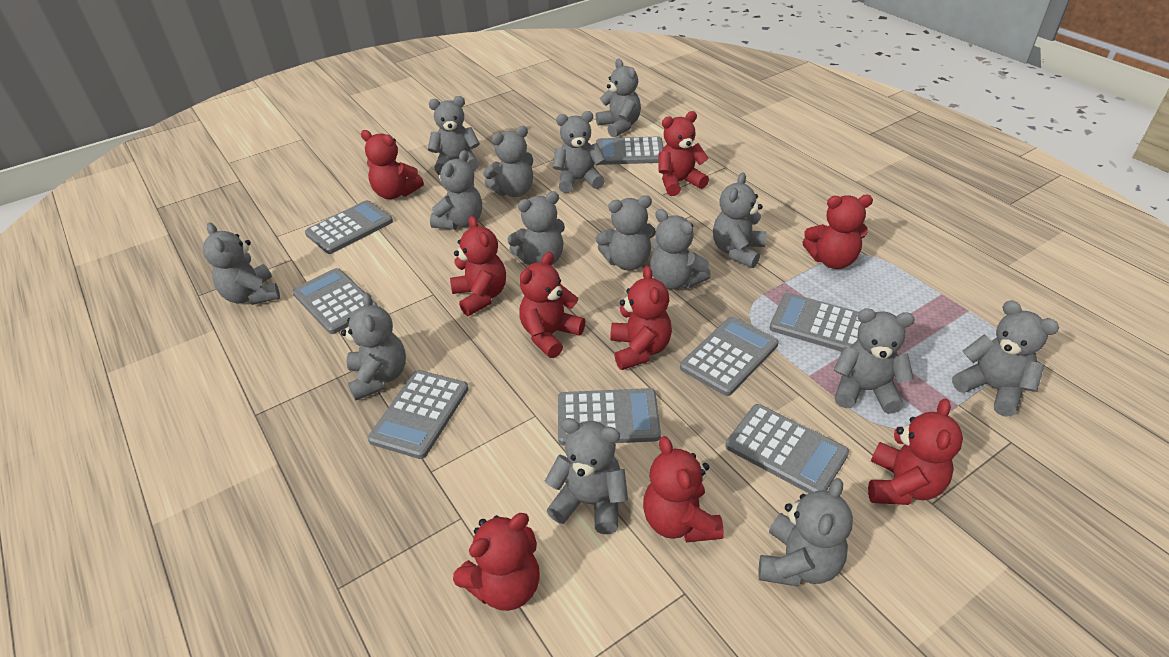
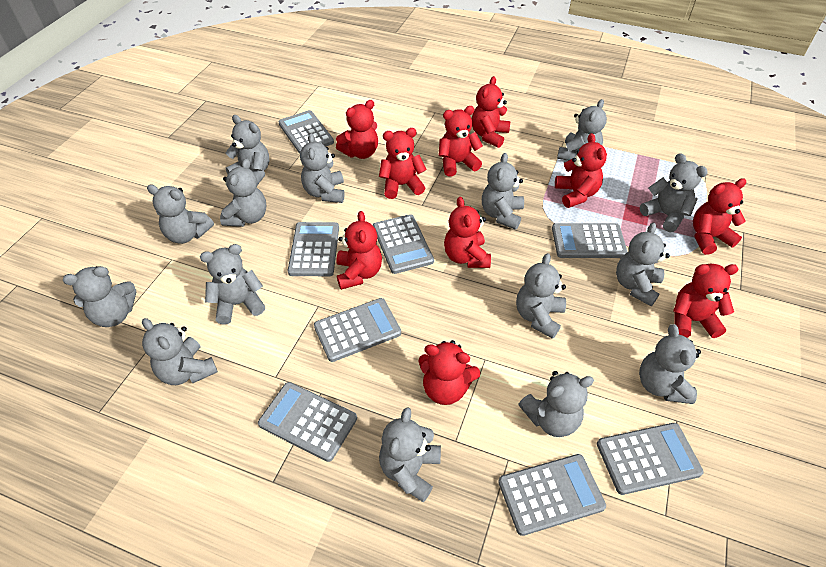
red teddy bear: [361,130,424,199] [450,216,506,316] [453,513,540,611] [519,252,585,358] [610,265,672,370] [643,436,724,543] [658,111,709,196] [802,195,873,269] [868,399,963,505] = 9 -> [336,100,378,159] [336,211,382,290] [379,128,427,199] [418,340,481,405] [438,106,483,177] [444,197,491,268] [472,76,510,148] [555,133,607,208] [673,264,739,338] [693,178,746,255] = 10

